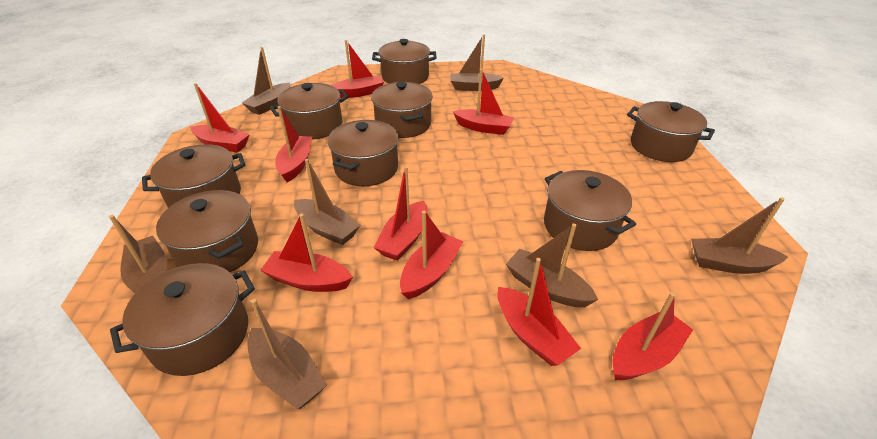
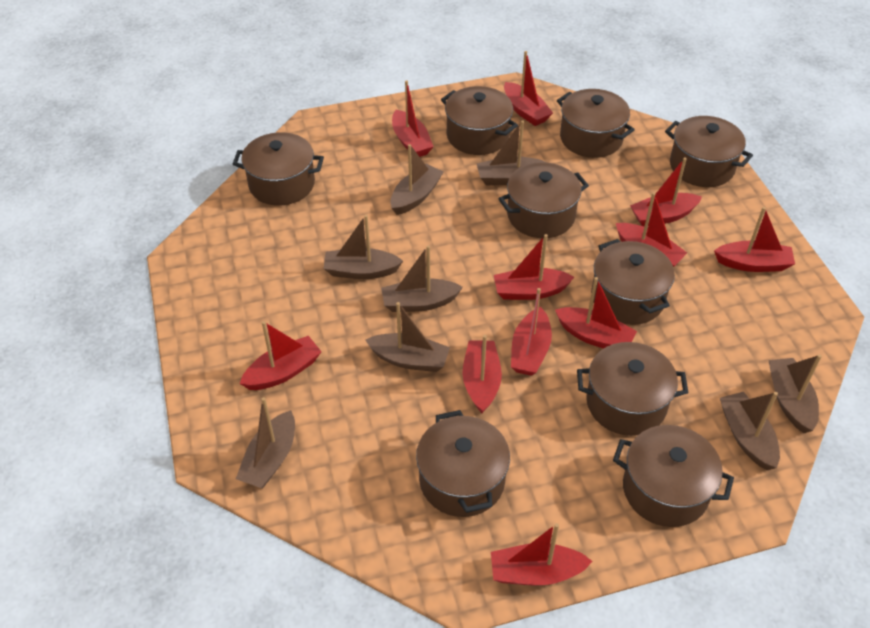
brown boat: [109,215,167,293] [242,47,290,115] [248,299,327,409] [294,159,360,245] [450,34,504,91] [506,224,598,308] [691,197,788,274] = 7 -> [236,397,295,488] [324,215,403,279] [365,302,450,372] [381,245,463,312] [390,144,443,215] [477,120,547,185] [720,392,780,470] [768,354,822,433] = 8
red boat: [190,83,250,153] [260,214,353,292] [275,106,312,182] [331,40,384,98] [373,166,428,261] [400,211,463,299] [453,69,514,135] [497,258,581,366] [612,292,693,380] = 9 -> [240,321,322,390] [392,80,434,157] [462,335,502,413] [491,523,592,586] [494,234,574,300] [504,51,553,126] [511,288,552,376] [555,277,637,348] [616,192,687,267] [630,158,702,226] [714,207,795,272] = 11

